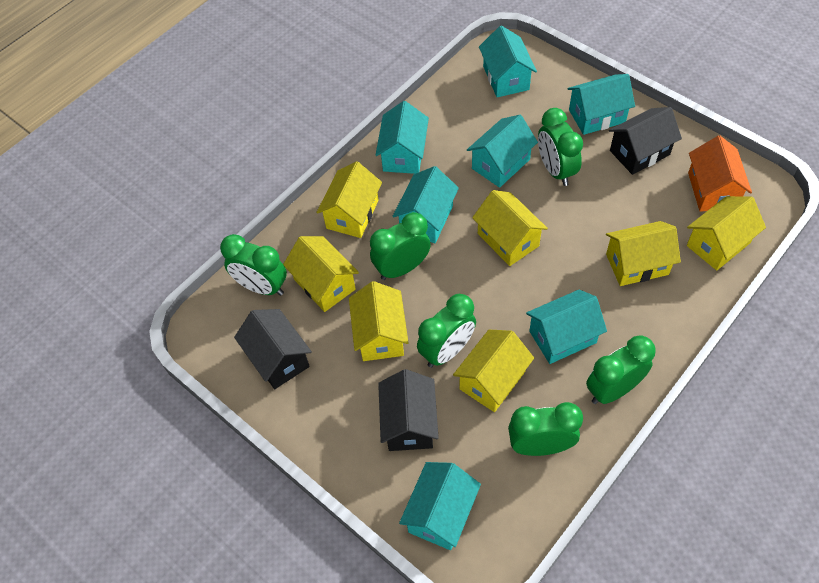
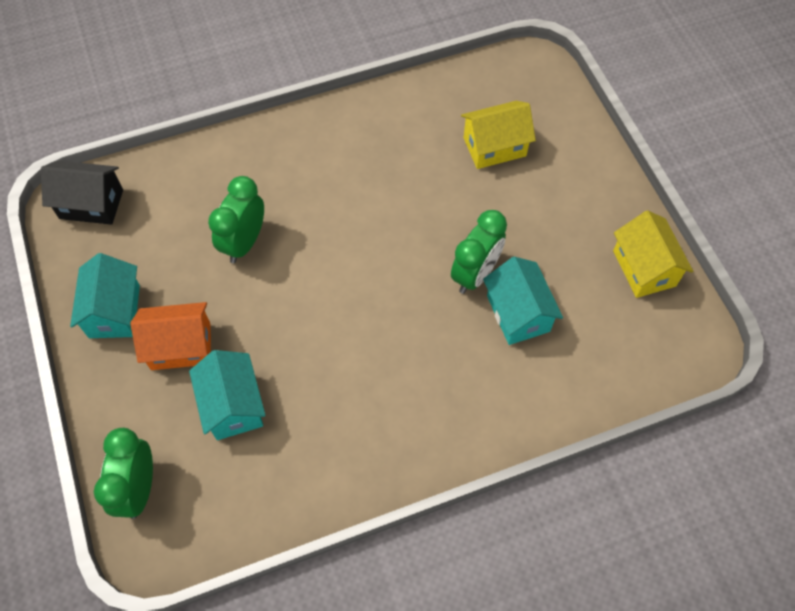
black house: [234,309,312,389] [378,369,439,451] [609,107,682,175] = 3 -> [41,161,123,225] = 1
green clock: [220,234,287,296] [370,212,431,280] [417,294,476,368] [508,402,583,456] [538,108,583,186] [586,336,655,404] = 6 -> [94,428,153,519] [208,176,264,263] [451,210,507,294] = 3
turquoise house: [376,101,429,174] [393,166,459,243] [399,462,481,550] [467,115,538,188] [479,26,537,97] [526,290,607,364] [568,74,635,135] = 7 -> [70,253,140,338] [189,350,266,440] [483,257,563,345] = 3
yellow house: [283,236,359,312] [316,161,382,238] [349,281,409,361] [453,329,534,412] [472,190,548,266] [606,221,681,286] [687,196,766,271] = 7 -> [461,101,536,169] [613,210,693,298] = 2

